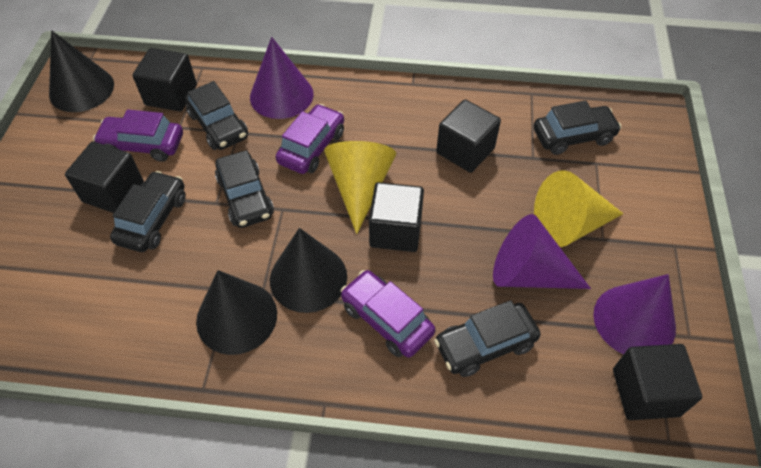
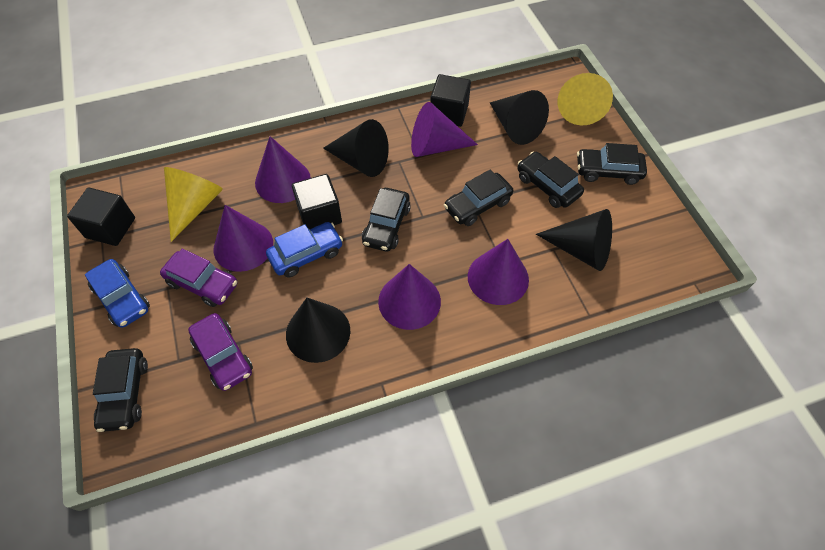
black cone: [49,30,114,112] [196,270,277,355] [270,228,347,313] = 3 -> [286,298,350,363] [323,119,389,177] [490,90,549,145] [536,209,612,271] = 4
black cube: [65,141,144,213] [132,48,197,111] [369,182,424,252] [436,99,501,173] [613,344,702,420] = 5 -> [67,188,135,246] [292,174,342,229] [430,74,471,127] = 3
blue car: none = 0 -> [85,259,150,328] [266,222,343,278] = 2
purple car: [93,109,183,162] [276,104,344,174] [341,270,435,358] = 3 -> [160,249,237,307] [188,313,253,391] = 2
purple cone: [250,37,314,119] [493,214,591,289] [593,274,676,354] = 3 -> [214,205,273,272] [255,136,311,203] [378,264,441,330] [411,102,478,157] [468,239,529,305] = 5

